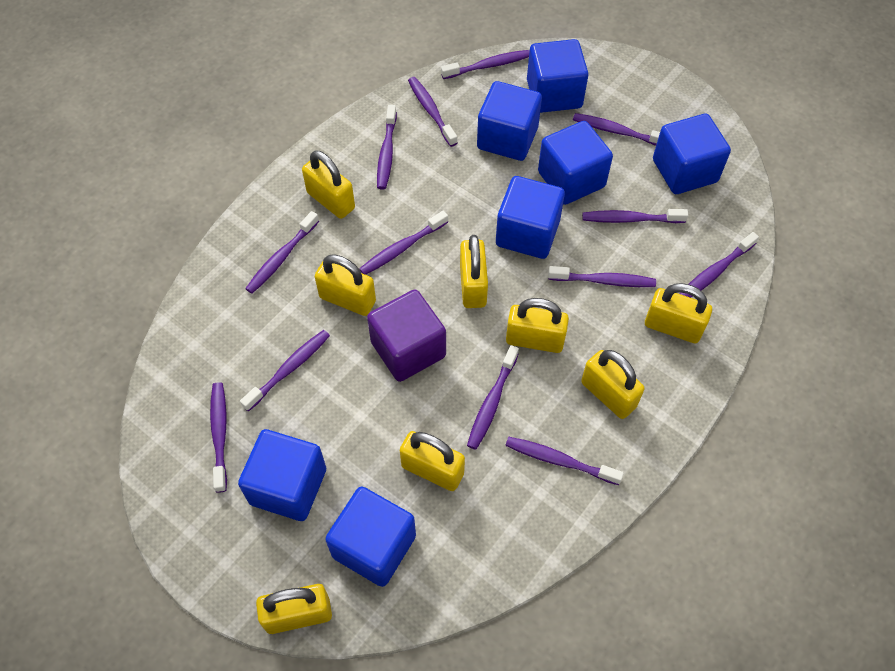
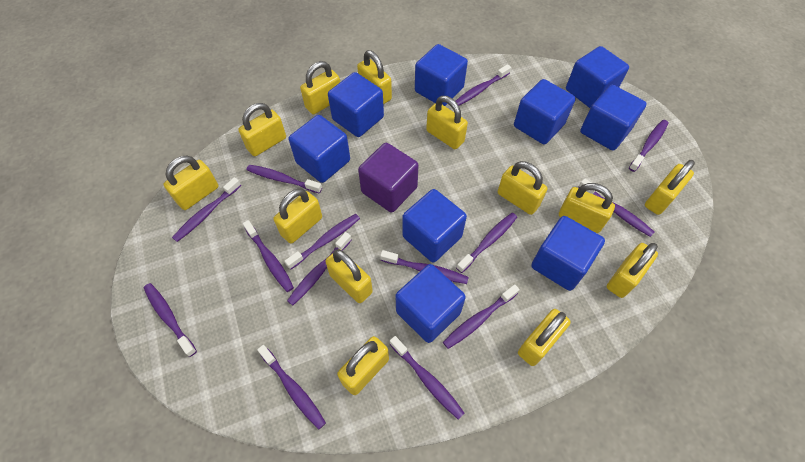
blue cube: [238,429,326,521] [325,486,416,587] [477,81,542,161] [496,176,565,259] [527,39,588,113] [538,121,613,205] [653,114,731,194] = 7 -> [289,115,350,183] [328,72,384,137] [395,264,466,343] [402,189,467,262] [415,44,468,106] [514,79,576,145] [531,216,605,291] [566,46,629,108] [580,85,647,151] = 9
purple toothbrush: [210,382,227,493] [240,330,330,412] [245,211,319,293] [359,211,448,275] [377,105,397,190] [408,77,457,147] [441,50,530,79] [467,345,519,450] [505,437,624,485] [548,266,656,287] [573,113,660,146] [582,209,688,223] [679,232,759,298] = 13 -> [144,283,197,357] [172,177,241,242] [243,220,294,292] [247,165,322,194] [257,345,326,429] [284,214,360,270] [287,232,352,305] [380,250,469,284] [390,336,464,419] [443,284,520,349] [456,64,511,106] [456,213,517,273] [578,178,654,237] [629,120,669,172] = 14
yellow padlock: [256,584,332,634] [302,150,355,219] [314,255,376,316] [400,431,465,491] [460,235,488,308] [506,298,569,353] [581,350,645,419] [645,283,712,343] = 8 -> [163,156,219,210] [238,103,286,156] [273,188,322,243] [300,61,340,114] [325,249,373,303] [337,336,389,395] [357,50,392,104] [426,96,468,149] [498,161,548,215] [518,309,571,366] [559,183,615,233] [607,243,658,298] [645,160,695,215] = 13

